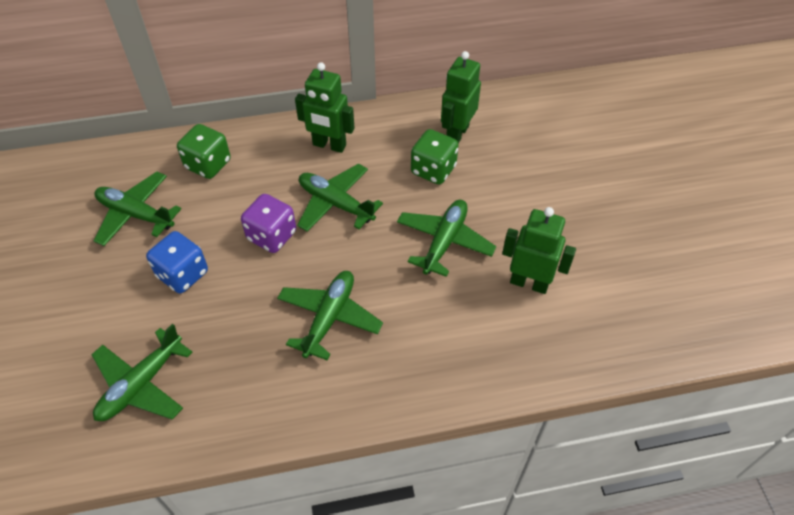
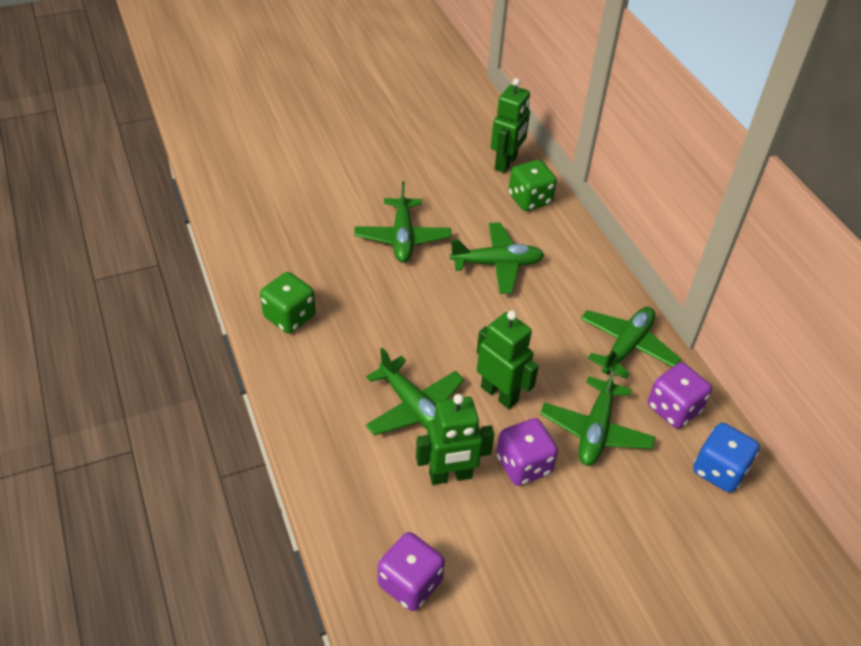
purple dice: [241,194,296,253] = 1 -> [378,532,445,611] [496,418,558,486] [648,363,712,428] = 3

